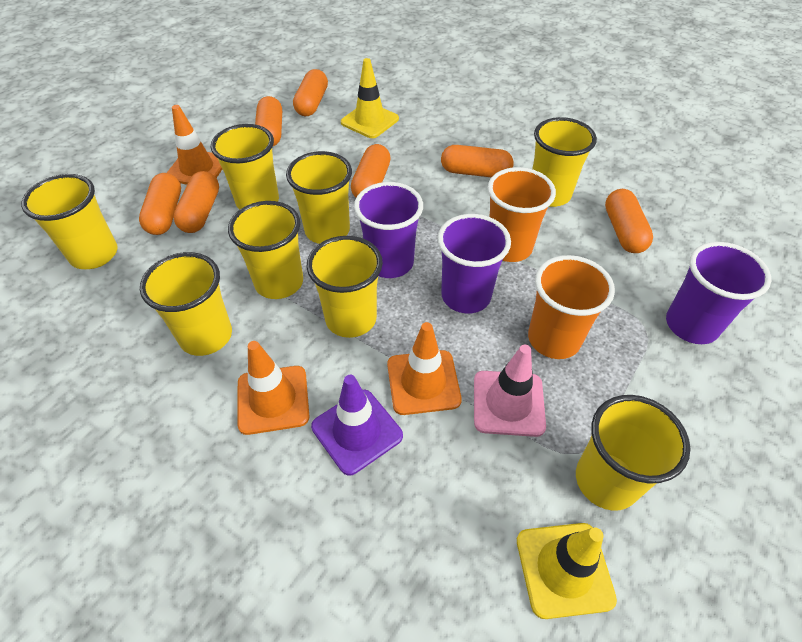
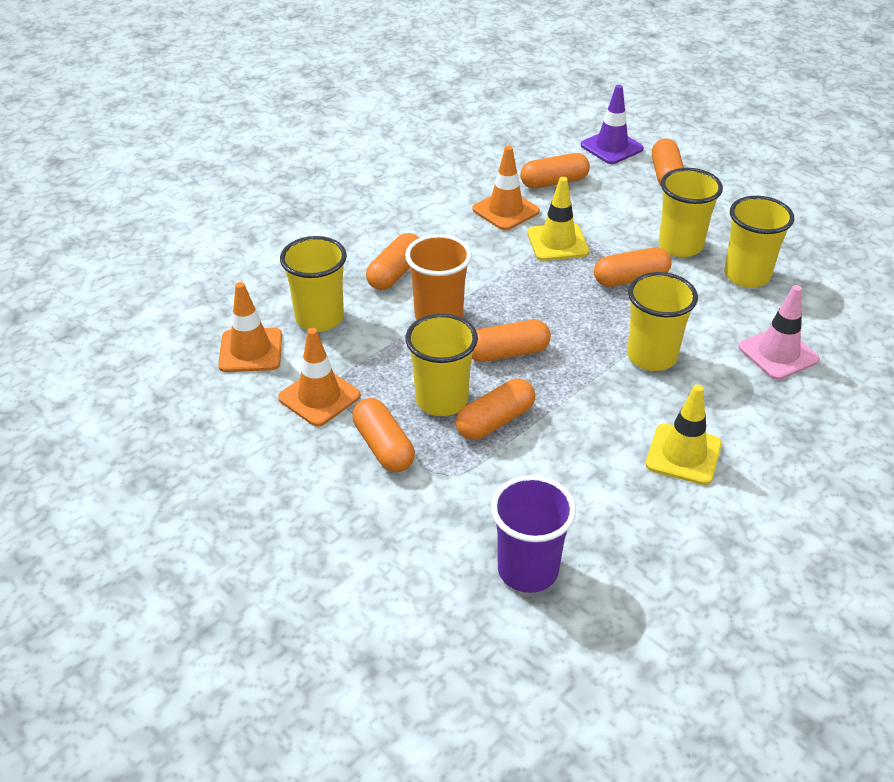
orange cup: [488,167,556,262] [528,255,615,359] = 2 -> [405,234,472,320] = 1
purple cup: [354,182,423,278] [438,214,511,314] [666,242,771,344] = 3 -> [491,475,576,593] = 1
yellow cup: [21,174,118,269] [140,252,232,356] [211,124,279,210] [228,201,303,299] [286,151,352,244] [307,236,383,338] [532,117,597,207] [576,395,690,511] = 8 -> [280,236,347,332] [405,314,478,416] [627,272,698,371] [659,168,723,257] [724,196,794,288] = 5

